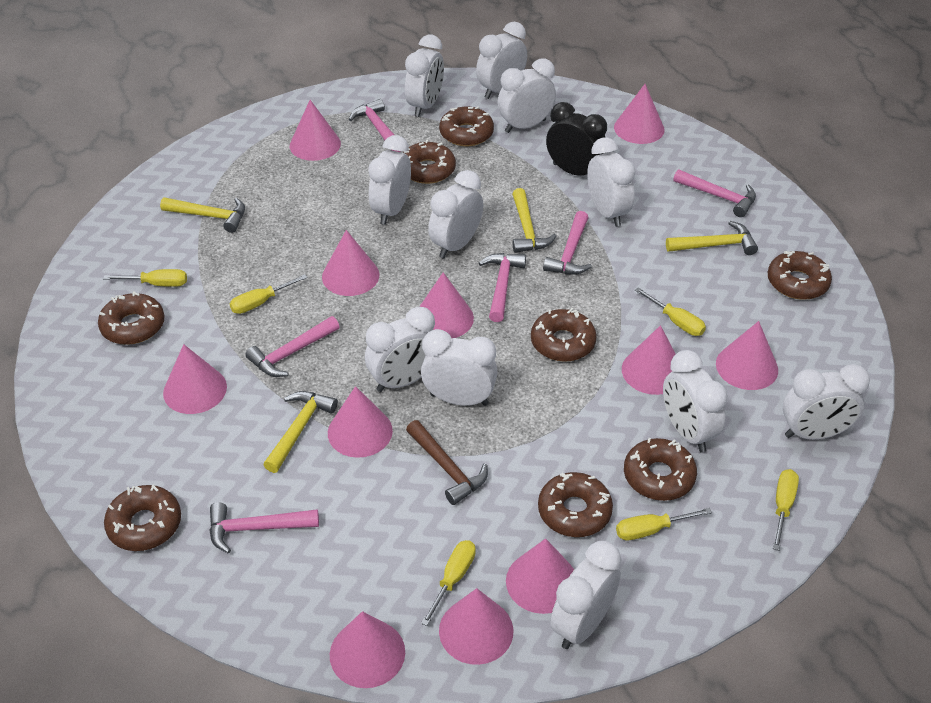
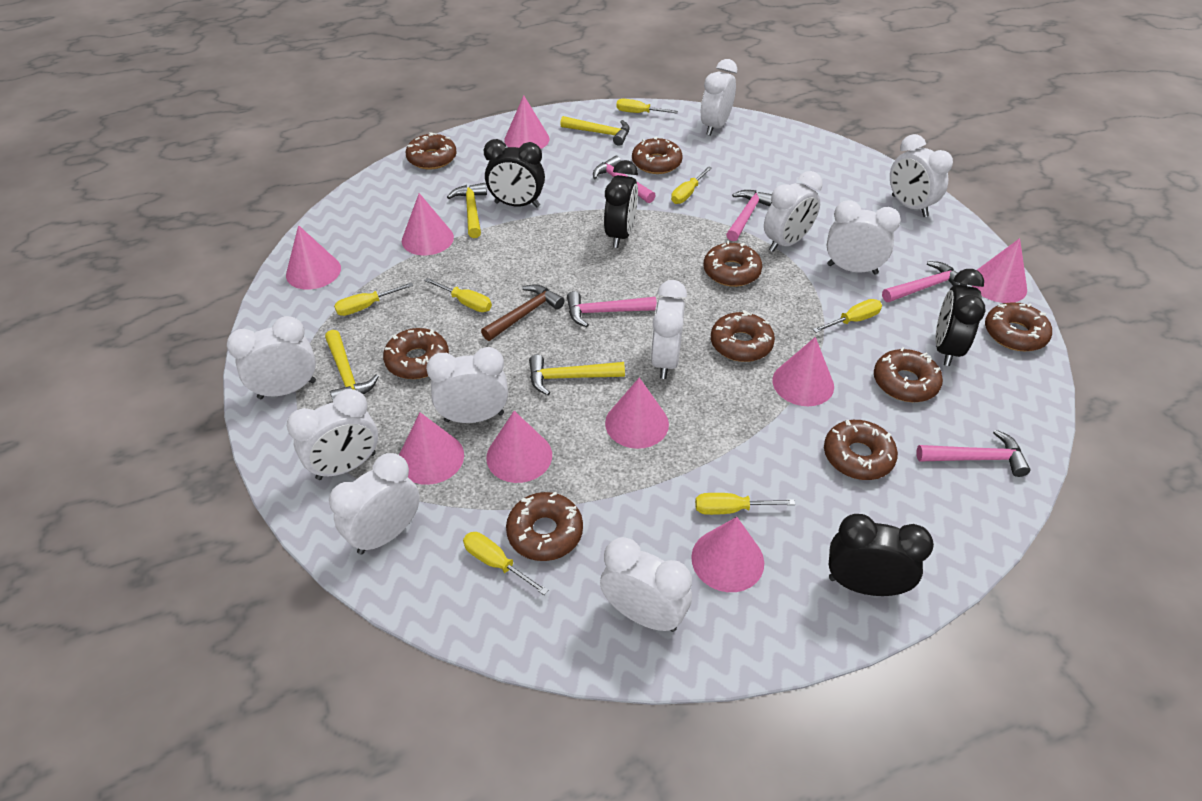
black clock: [546,102,607,176] = 1 -> [484,139,545,207] [604,160,638,248] [829,514,934,596] [935,269,985,366] = 4
brown donut: [98,291,164,345] [104,484,181,551] [403,140,456,184] [439,106,494,146] [531,308,597,362] [538,472,613,537] [624,438,697,501] [768,251,832,300] = 8 -> [383,328,449,379] [406,132,457,170] [506,492,583,561] [632,136,683,174] [703,241,762,287] [711,310,775,362] [824,420,898,480] [874,347,943,402] [985,302,1052,351] = 9
pink cone: [163,344,227,414] [290,100,341,161] [322,230,379,296] [328,386,393,458] [330,611,405,688] [419,272,474,338] [439,588,513,665] [506,538,574,614] [614,84,665,144] [622,325,676,395] [716,321,778,390] = 11 -> [286,225,341,290] [399,412,464,485] [402,193,454,256] [486,411,552,483] [504,95,550,149] [605,378,669,449] [691,517,764,592] [772,337,834,406] [972,238,1027,303] = 9
pink hammer: [209,502,319,554] [245,316,340,377] [349,99,400,152] [479,253,526,322] [543,211,592,275] [673,169,756,217] = 6 -> [567,291,657,327] [593,156,656,203] [726,190,772,241] [882,261,967,302] [917,430,1030,477] = 5
white clock: [365,307,435,392] [368,135,411,225] [405,35,444,117] [421,329,498,406] [428,170,483,259] [476,22,527,99] [497,58,556,133] [550,541,622,649] [587,137,636,227] [663,350,728,452] [783,364,870,440] = 11 -> [227,316,316,399] [287,389,378,480] [329,453,420,555] [426,347,508,423] [600,537,692,632] [651,280,687,379] [701,59,737,136] [764,171,823,252] [827,200,901,274] [890,134,953,217] = 10
yellow screwdriver: [103,269,187,287] [230,274,308,314] [421,540,476,626] [616,508,712,540] [635,288,706,336] [773,469,799,551] = 6 -> [334,283,413,316] [424,278,492,312] [463,532,548,595] [616,99,678,113] [671,166,712,204] [695,493,795,515] [813,299,882,333] = 7

